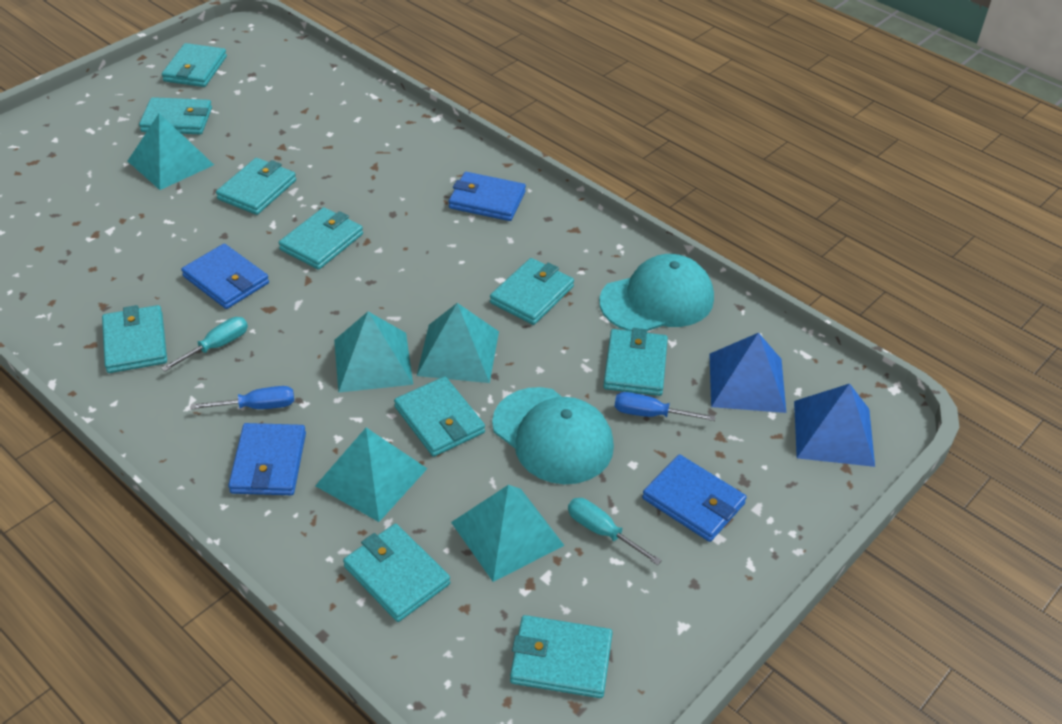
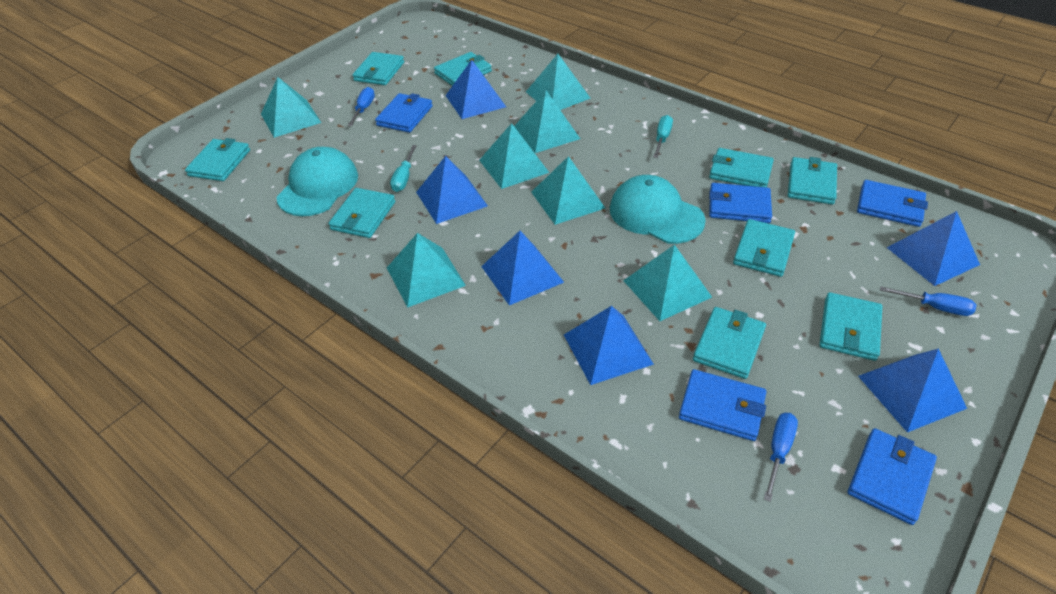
blue pyramid: [709,333,786,413] [794,384,875,467] = 2 -> [416,156,488,224] [445,60,506,119] [481,231,564,305] [564,306,654,385] [858,348,967,433] [887,211,980,286] = 6
blue screwdriver: [191,386,294,409] [614,392,716,421] = 2 -> [348,87,375,126] [764,413,798,502] [880,286,976,316] = 3
blue wallet: [181,244,269,309] [228,423,306,495] [449,172,526,221] [642,454,747,542] = 4 -> [375,93,433,133] [679,369,766,441] [709,183,772,223] [848,428,937,525] [857,180,928,227] = 5
turquoise pyramid: [128,113,214,190] [315,428,427,522] [334,312,413,393] [417,303,499,383] [451,485,565,582] = 5 -> [261,77,321,138] [387,233,466,308] [479,123,549,189] [514,91,580,153] [526,54,591,110] [531,156,605,225] [623,244,712,321] = 7
turquoise wallet: [102,305,167,373] [139,97,212,134] [162,43,227,87] [216,158,296,215] [279,207,363,270] [343,524,450,622] [394,377,485,457] [490,258,574,325] [510,615,613,698] [603,328,668,396] = 10 -> [185,138,250,181] [328,188,395,238] [352,52,404,85] [434,52,492,86] [693,307,766,379] [709,148,774,187] [733,219,795,277] [788,157,837,205] [819,292,882,361] = 9

